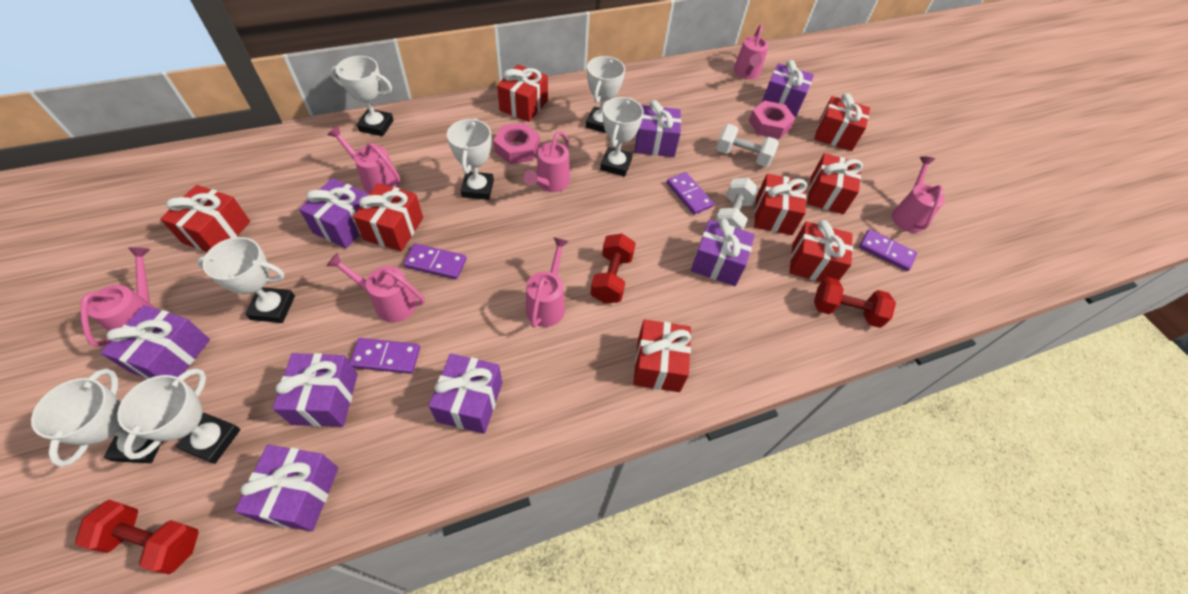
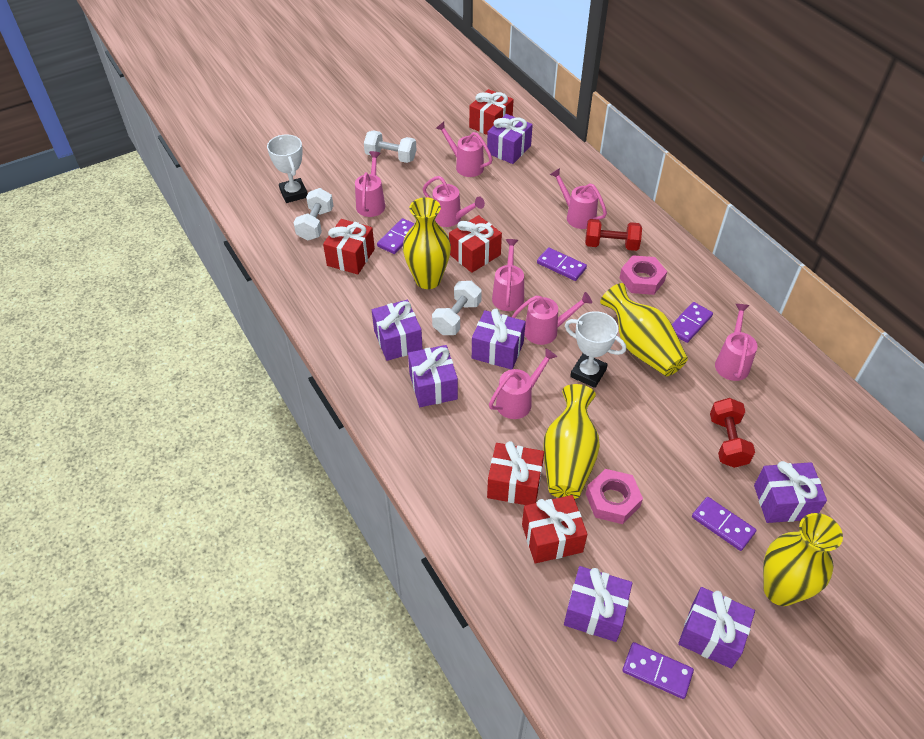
pink watering can: [80,247,157,347] [327,126,400,194] [327,253,425,323] [524,131,570,192] [526,237,569,328] [734,24,769,79] [892,157,945,233] = 7 -> [355,151,385,217] [423,176,485,227] [436,122,493,177] [489,348,557,419] [492,239,524,311] [512,292,592,345] [550,168,607,229] [715,304,758,381] = 8
purple domino: [350,338,420,374] [404,244,467,279] [667,172,714,215] [859,229,917,271] = 4 -> [377,218,415,254] [537,247,587,281] [622,642,694,699] [672,302,713,343] [692,497,756,551] = 5
purple gift: [100,305,210,379] [235,445,339,531] [273,353,358,427] [299,178,368,248] [429,353,502,434] [635,100,681,157] [691,219,755,286] [761,60,814,117] = 8 -> [372,300,423,361] [408,345,458,407] [472,309,526,369] [487,114,533,164] [564,566,632,642] [678,587,755,669] [754,461,827,523] = 7
red dumbbell: [75,500,198,574] [590,234,636,303] [814,277,896,328] = 3 -> [585,219,642,251] [710,398,755,468] = 2
red gift: [160,185,250,252] [353,183,423,251] [497,65,548,122] [633,320,691,392] [754,174,807,235] [789,220,853,282] [807,153,863,214] [814,93,870,151] = 8 -> [323,219,375,275] [449,215,502,273] [469,89,514,135] [487,441,544,505] [522,495,587,564] = 5
white dumbbell: [715,178,760,230] [716,124,779,167] = 2 -> [294,188,333,241] [364,130,416,163] [432,281,482,335] = 3
white trophy: [31,368,162,467] [117,368,241,464] [197,237,295,323] [330,56,394,136] [447,118,494,200] [586,56,625,133] [600,97,644,177] = 7 -> [267,134,308,203] [565,311,626,388] = 2
yellow vase: none = 0 -> [403,197,451,289] [543,384,600,499] [600,283,688,376] [763,513,843,606] = 4

